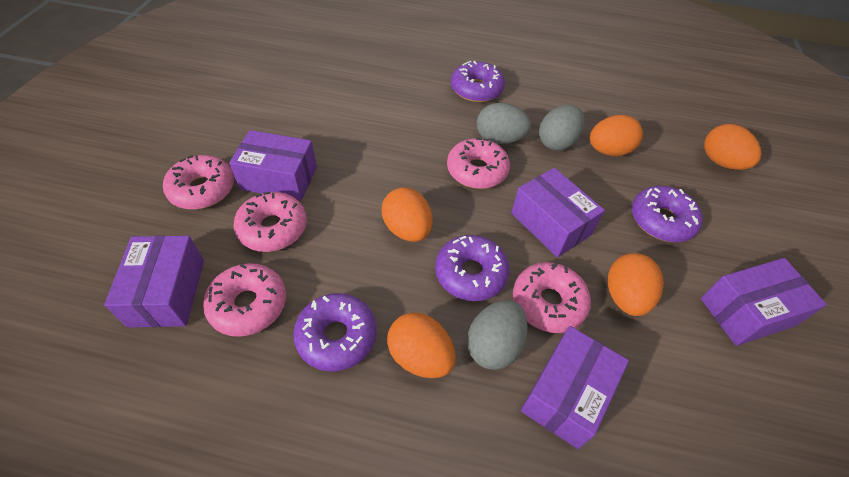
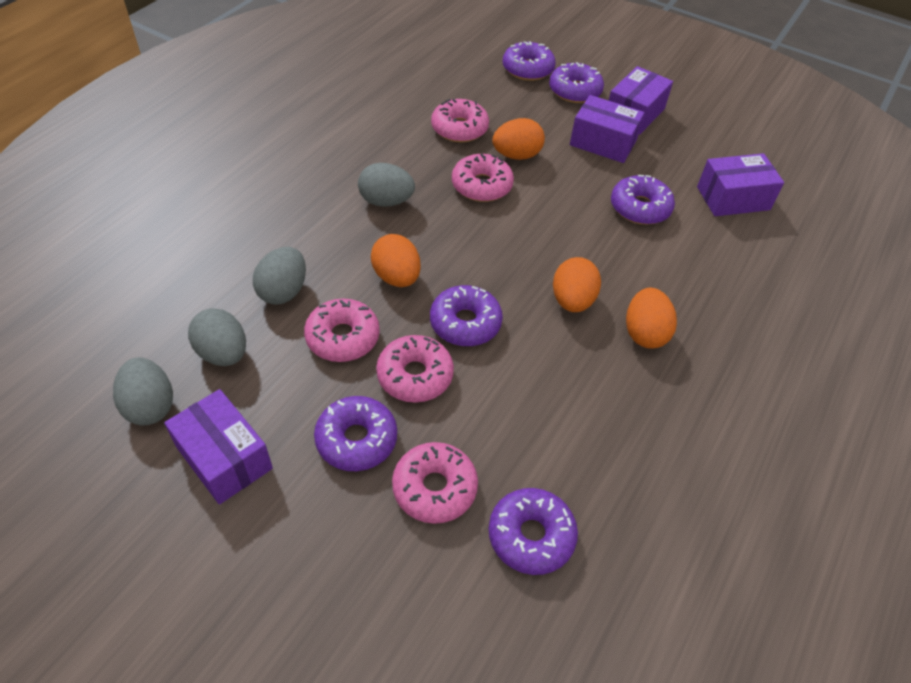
grey egg: [467,300,528,370] [477,103,531,144] [539,105,584,151] = 3 -> [113,357,173,426] [188,308,246,366] [253,247,306,305] [358,163,415,207] = 4
orange egg: [382,187,432,242] [387,312,456,378] [590,115,643,156] [608,253,664,316] [704,124,761,170] = 5 -> [371,234,421,287] [492,118,545,160] [553,257,601,312] [626,288,677,349] = 4
purple box: [104,236,204,328] [229,130,317,201] [511,168,605,257] [521,326,629,449] [701,258,827,346] = 5 -> [164,389,273,504] [570,95,645,163] [608,66,673,135] [697,153,784,216] = 4
purple donut: [293,293,377,371] [435,235,510,301] [451,61,505,102] [632,186,703,242] = 4 -> [314,396,397,471] [430,285,503,346] [489,488,578,575] [503,41,556,81] [549,62,604,103] [611,175,675,225] = 6

